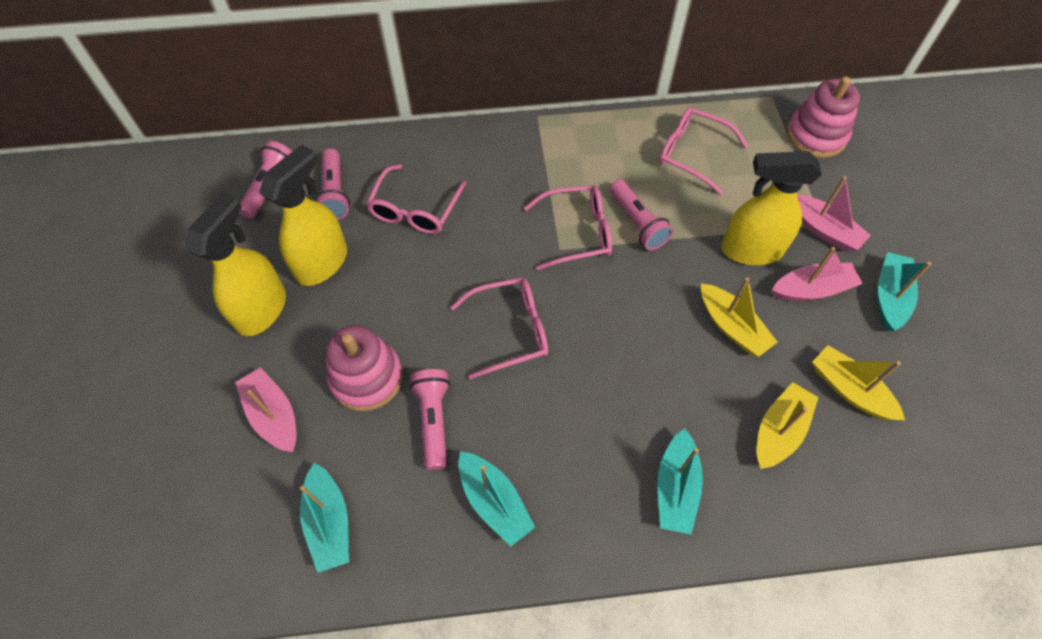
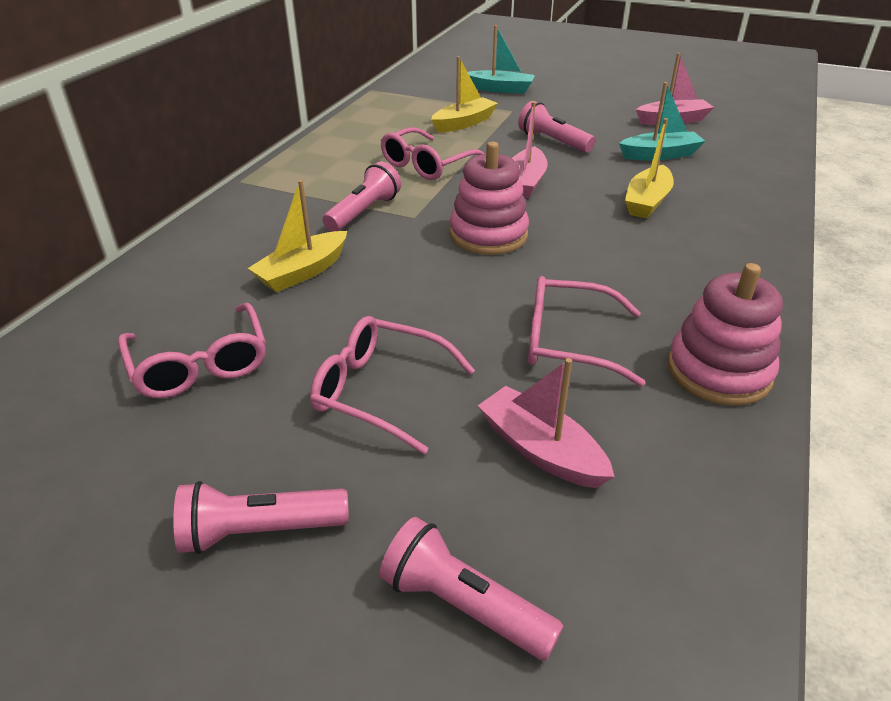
turquoise boat: [300,463,349,573] [458,451,535,547] [657,428,703,534] [878,252,931,331] = 4 -> [468,25,535,94] [619,82,705,160] = 2
yellow spray bottle: [185,193,286,337] [259,145,347,286] [721,151,822,265] = 3 -> none = 0

